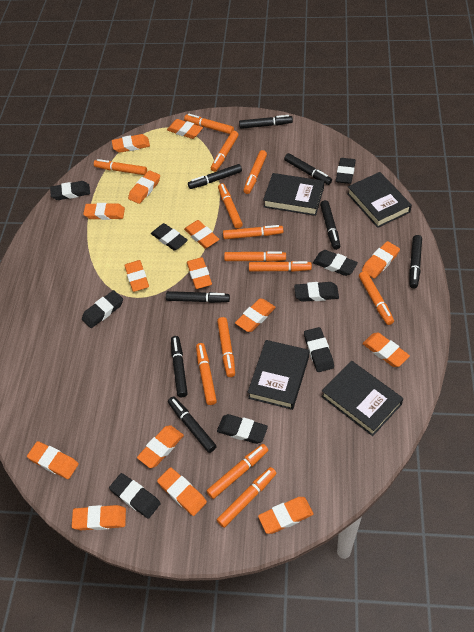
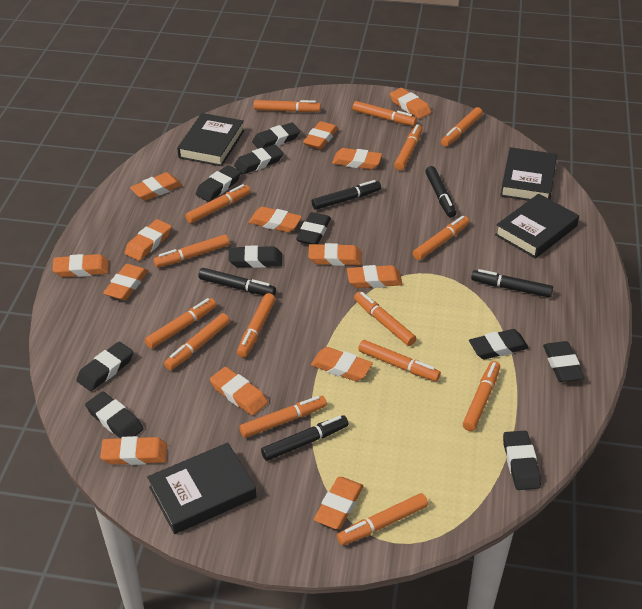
black eraser: [50,181,90,200] [82,290,123,328] [109,473,161,519] [151,223,188,251] [217,414,268,444] [294,282,339,302] [304,327,334,372] [313,250,358,276] [336,158,356,184] = 9 -> [76,342,133,391] [85,391,144,438] [196,165,241,202] [228,246,282,268] [234,144,283,175] [252,122,300,149] [296,212,331,244] [469,329,529,359] [503,431,541,490] [543,341,585,382] = 10
black marker: [166,291,230,303] [168,397,217,453] [171,336,188,397] [188,164,242,189] [239,115,293,129] [284,153,332,185] [320,200,340,250] [409,235,422,288] = 8 -> [198,268,276,295] [261,415,348,461] [312,180,381,210] [425,166,456,217] [471,269,553,298] = 5
orange eraser: [27,441,79,479] [72,505,126,530] [83,203,125,220] [112,134,150,153] [124,260,149,292] [128,170,160,204] [137,425,184,468] [157,467,207,516] [167,119,203,139] [184,220,219,248] [187,257,212,289] [235,299,276,332] [258,497,313,534] [362,241,400,279] [362,333,410,367] = 15 -> [52,254,109,277] [100,436,167,465] [103,264,148,300] [125,219,172,261] [130,172,182,201] [210,367,268,416] [248,207,302,233] [303,121,338,149] [308,243,362,266] [311,347,373,381] [314,477,364,529] [332,148,382,169] [347,265,402,288] [390,88,431,119] = 14
orange marker: [94,159,147,175] [184,114,234,134] [196,343,217,405] [207,444,268,499] [211,131,239,172] [217,317,235,377] [217,467,276,528] [218,183,243,229] [223,225,283,239] [224,251,286,262] [243,150,267,194] [249,261,312,272] [359,271,394,325] = 13 -> [145,298,216,349] [153,234,229,268] [164,313,230,370] [185,184,250,223] [237,293,276,358] [240,396,327,438] [254,100,321,112] [337,493,428,545] [352,101,417,126] [354,292,416,346] [358,340,441,382] [394,124,423,170] [413,216,469,260] [441,107,483,147] [463,361,500,431] = 15

